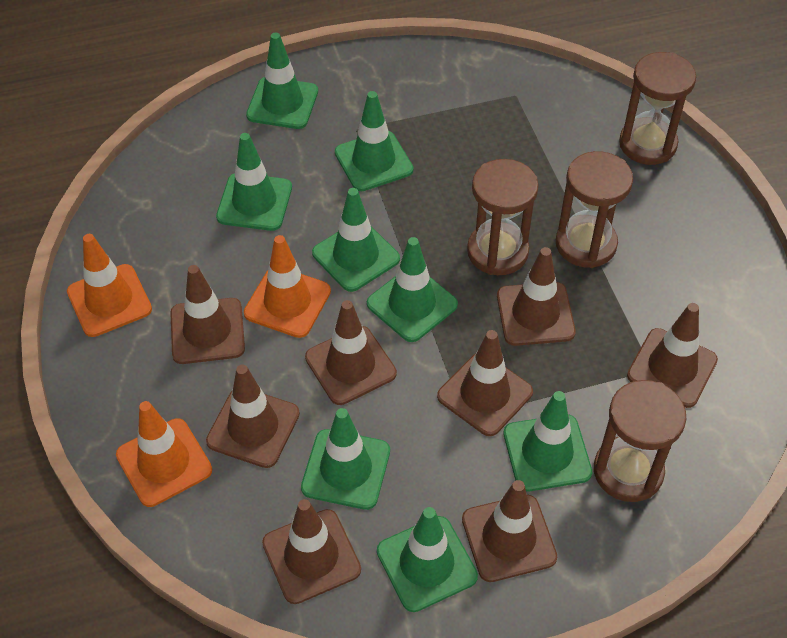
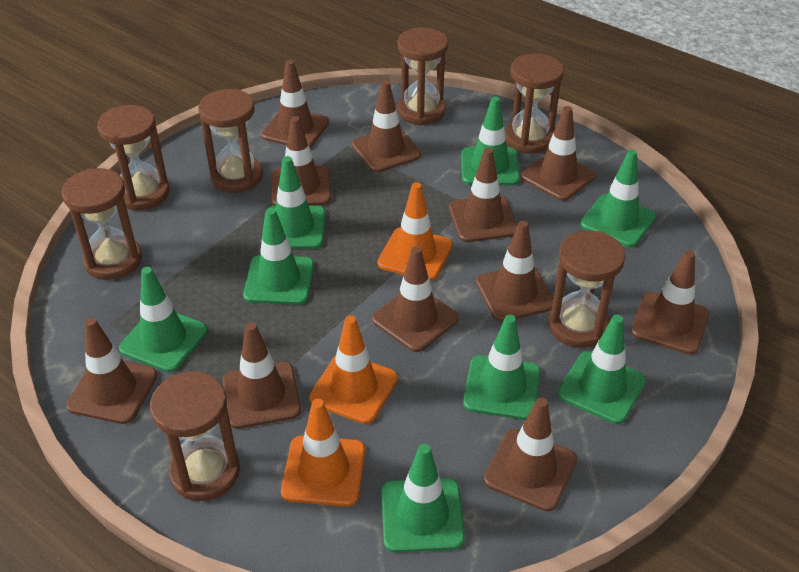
brown hourglass: [467,159,539,275] [556,151,633,268] [594,380,686,502] [619,52,696,165] = 4 -> [62,168,142,280] [97,105,169,211] [150,371,240,501] [199,89,263,193] [397,27,448,126] [505,53,564,154] [548,230,625,348] = 7
brown traffic cone: [170,265,245,364] [206,365,300,468] [262,499,361,604] [305,300,397,405] [437,330,533,436] [462,480,557,582] [497,247,576,346] [627,303,718,408] = 8 -> [66,318,157,424] [223,322,301,429] [262,60,329,148] [272,116,331,206] [352,80,421,172] [372,246,459,352] [449,148,517,242] [476,221,553,322] [484,398,577,512] [521,106,595,201] [631,250,709,355] = 11

